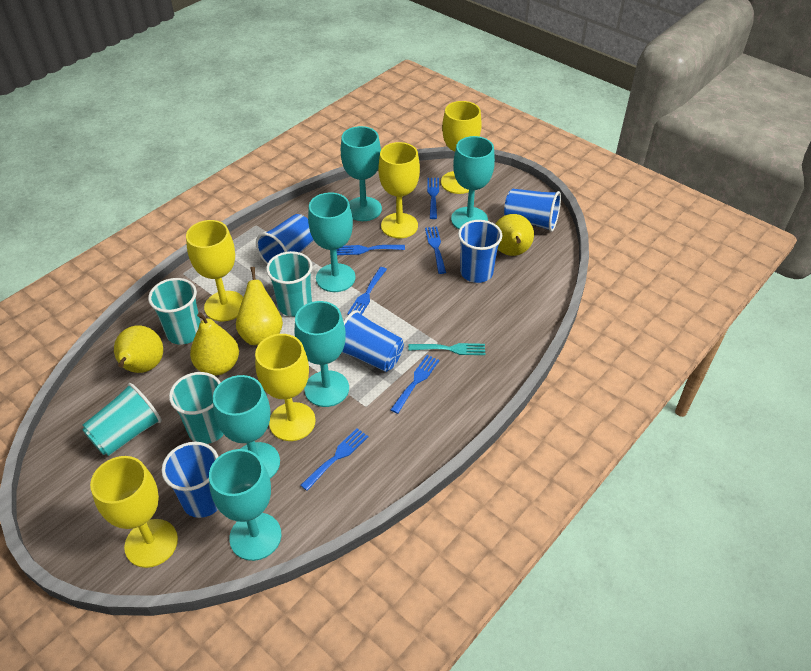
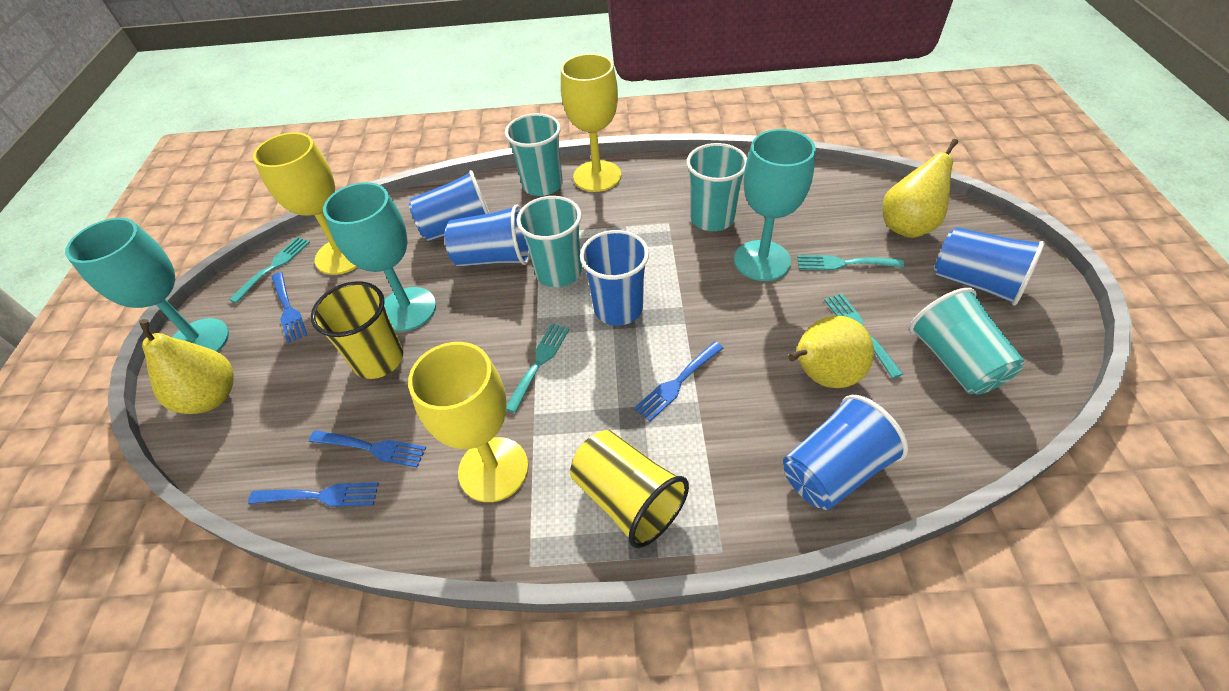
blue fork: [300,428,368,491] [337,245,405,255] [347,267,387,315] [390,355,439,414] [425,227,446,274] [427,178,439,219] = 6 -> [248,482,379,507] [272,272,307,343] [309,430,426,467] [634,341,724,422] = 4
turquoise fork: [408,343,485,355] = 1 -> [229,237,310,303] [506,323,570,413] [797,255,904,270] [824,293,903,378] = 4
turquoise goblet: [209,449,281,561] [213,375,280,479] [295,301,349,407] [308,193,356,292] [341,126,382,221] [451,136,495,229] = 6 -> [65,218,229,352] [323,182,436,332] [734,129,816,281] = 3
yellow cup: none = 0 -> [311,281,403,379] [570,430,689,548] = 2
yellow goblet: [90,456,178,568] [186,220,243,321] [255,334,316,441] [378,142,420,238] [441,101,482,194] = 5 -> [253,132,357,275] [408,342,529,502] [561,54,621,192] = 3
yellow pear: [114,325,163,373] [190,312,239,376] [236,267,283,345] [496,214,534,256] = 4 -> [139,319,234,414] [788,316,874,388] [882,139,958,238] = 3

